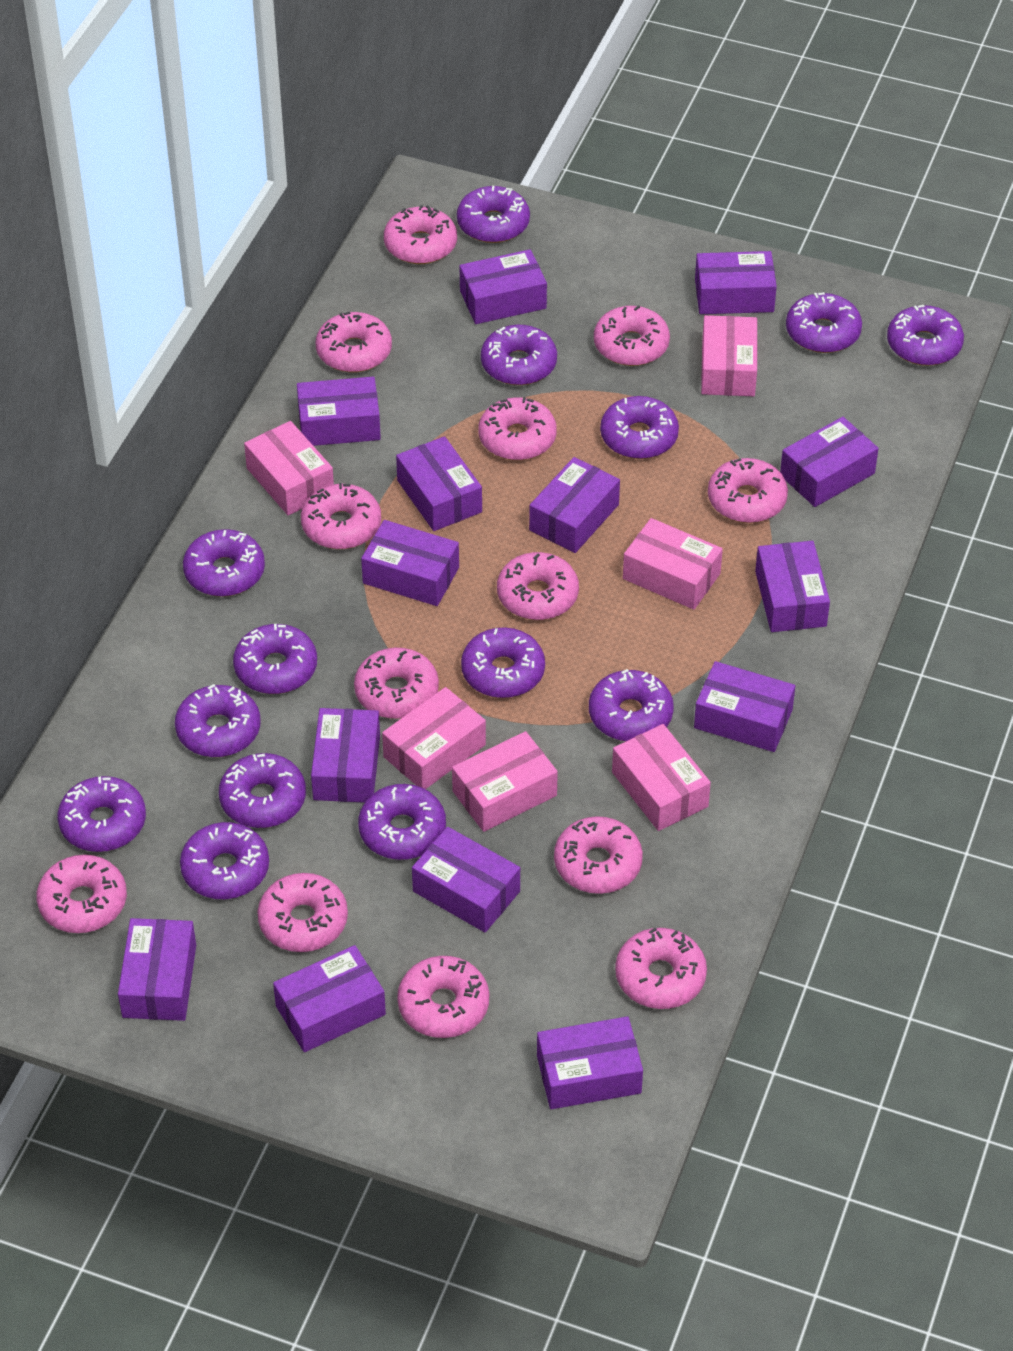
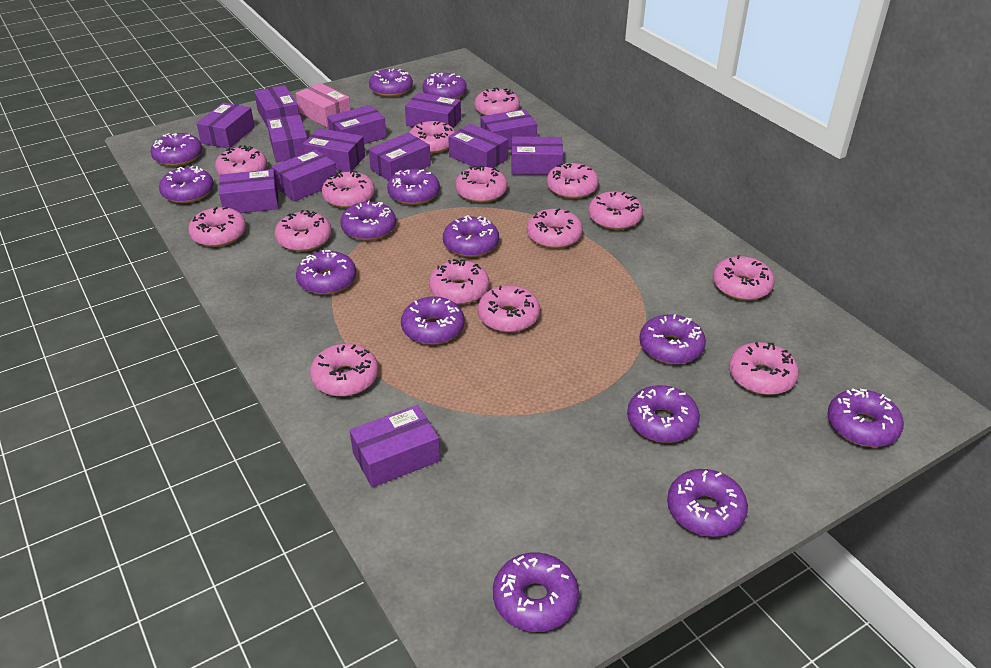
pink box: [244,421,334,515] [382,687,486,789] [452,731,558,832] [612,724,711,831] [623,518,723,610] [701,315,757,396] = 6 -> [296,83,351,127] = 1
pink donut: [36,855,127,933] [257,873,348,952] [301,483,381,549] [316,312,392,372] [354,648,439,719] [384,205,457,264] [397,956,489,1038] [478,397,557,460] [497,552,579,620] [554,816,643,894] [594,305,670,366] [615,928,707,1009] [708,458,788,523] = 13 -> [188,207,246,247] [215,145,267,175] [275,210,332,252] [310,344,379,396] [322,170,375,208] [409,121,455,153] [429,259,489,305] [455,166,507,203] [474,87,520,116] [478,286,540,333] [527,209,583,249] [547,163,599,199] [588,191,643,230] [713,255,775,300] [729,342,799,395] = 15
purple box: [118,918,196,1021] [273,945,386,1052] [297,377,381,446] [311,708,380,803] [361,520,459,606] [396,436,482,531] [412,827,520,933] [460,249,547,324] [529,457,620,553] [537,1016,643,1109] [694,661,795,752] [695,251,777,314] [755,541,830,632] [780,417,879,507] = 14 -> [196,102,255,149] [219,169,279,213] [254,85,299,128] [267,115,307,162] [272,149,337,202] [303,128,365,172] [327,105,387,144] [350,405,440,488] [369,132,431,181] [405,92,461,128] [448,124,508,168] [480,109,537,149] [511,137,563,175] = 13

